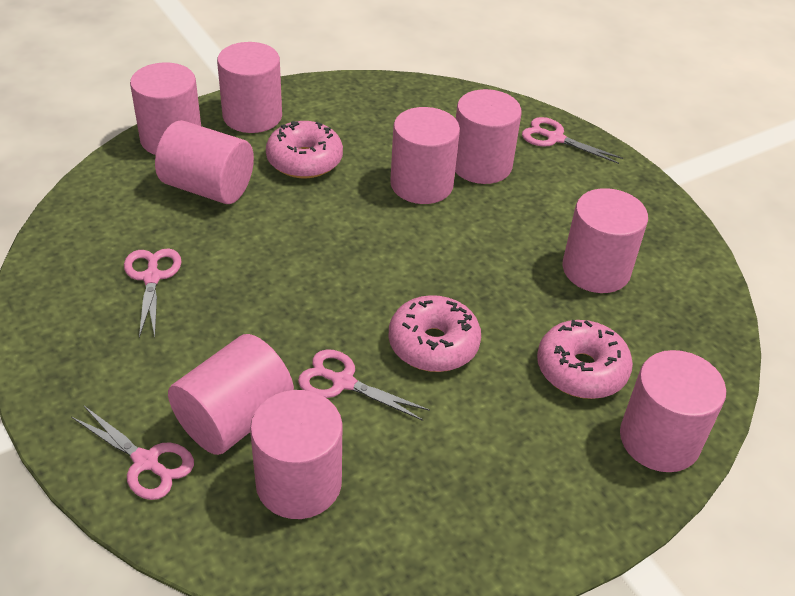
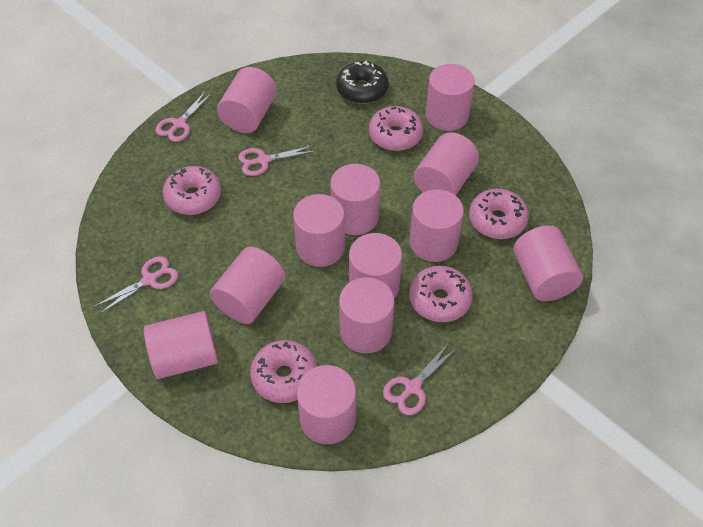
black donut: none = 0 -> [336,61,389,104] = 1
pink cylinder: [130,63,201,155] [155,120,254,204] [168,334,294,455] [217,42,282,133] [250,390,343,519] [390,107,460,204] [455,89,522,184] [562,188,648,293] [620,350,726,472] = 9 -> [144,311,218,379] [210,247,285,324] [217,67,277,133] [293,194,345,267] [297,365,356,444] [330,164,380,235] [339,277,395,353] [349,233,402,299] [409,189,464,262] [414,132,479,195] [426,64,475,131] [513,225,583,301] = 12
pink donut: [266,121,343,179] [389,295,481,372] [537,320,633,399] = 3 -> [163,166,221,215] [250,340,317,403] [369,106,423,151] [409,266,473,322] [469,189,529,239] = 5

